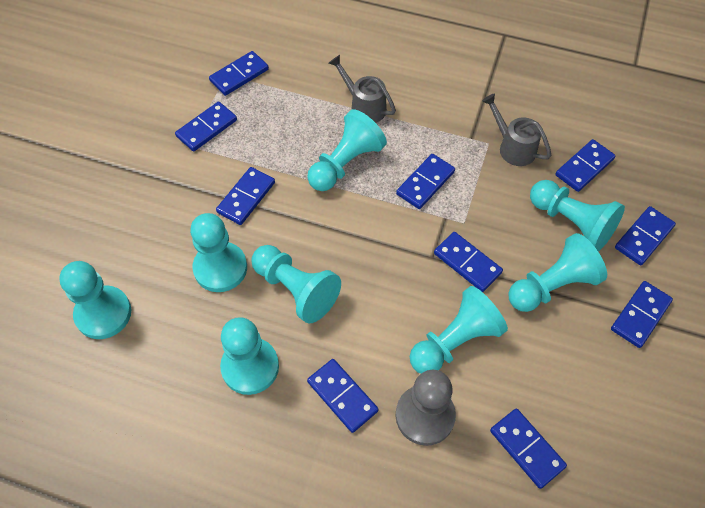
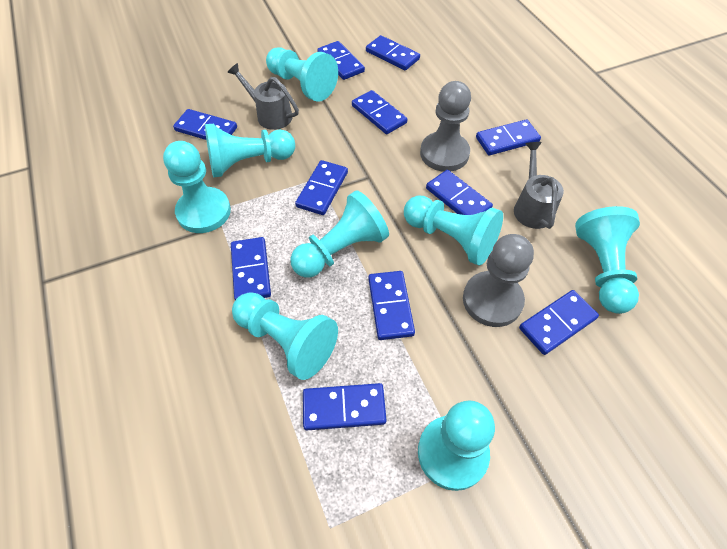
blue domino: [175,102,237,151] [209,51,269,96] [216,167,275,225] [307,359,378,433] [396,154,455,209] [434,232,503,292] [490,408,567,489] [555,139,615,192] [611,281,673,348] [615,206,676,265] = 10 -> [173,109,237,140] [231,237,271,300] [295,160,348,215] [303,383,387,430] [317,41,365,80] [352,90,407,134] [366,35,420,70] [368,271,415,340] [426,170,493,215] [476,119,541,156] [519,290,599,355] = 11
grey pawn: [396,370,456,446] = 1 -> [420,81,471,172] [463,234,534,327] = 2

